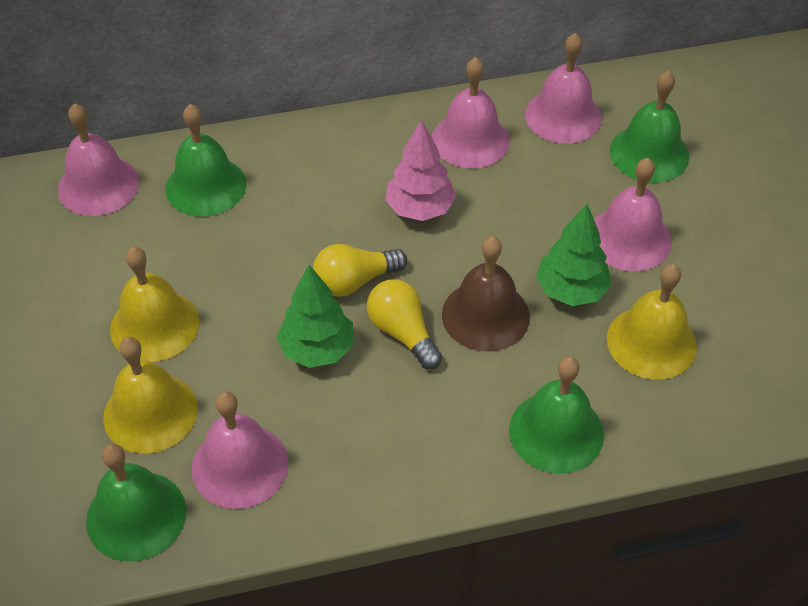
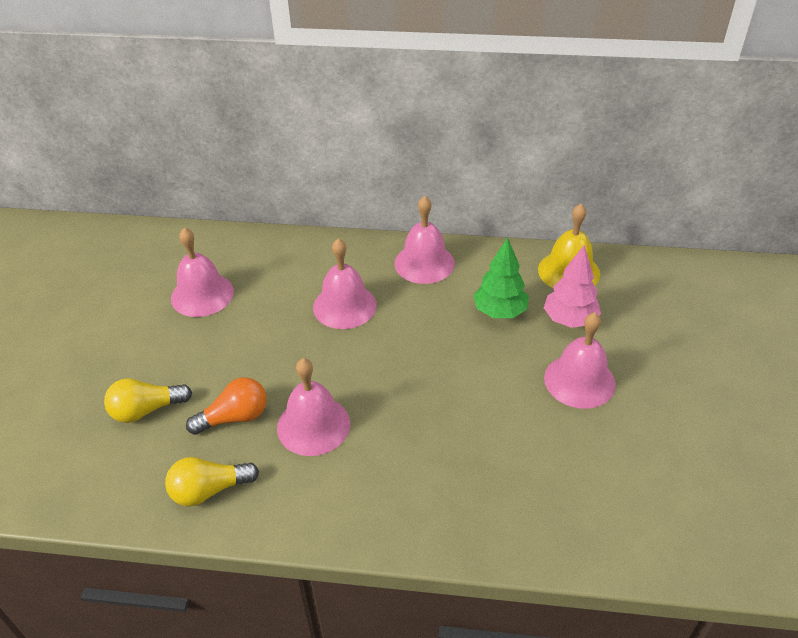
brown bell: [442,237,530,352] = 1 -> none = 0
green bell: [86,443,186,562] [165,104,246,217] [509,357,604,474] [610,71,689,182] = 4 -> none = 0
green tree: [277,265,354,368] [536,204,612,306] = 2 -> [473,237,529,318] = 1
orange light bulb: none = 0 -> [186,377,267,435] = 1
yellow bell: [103,337,197,454] [110,247,199,362] [607,264,697,380] = 3 -> [538,204,600,289] = 1

